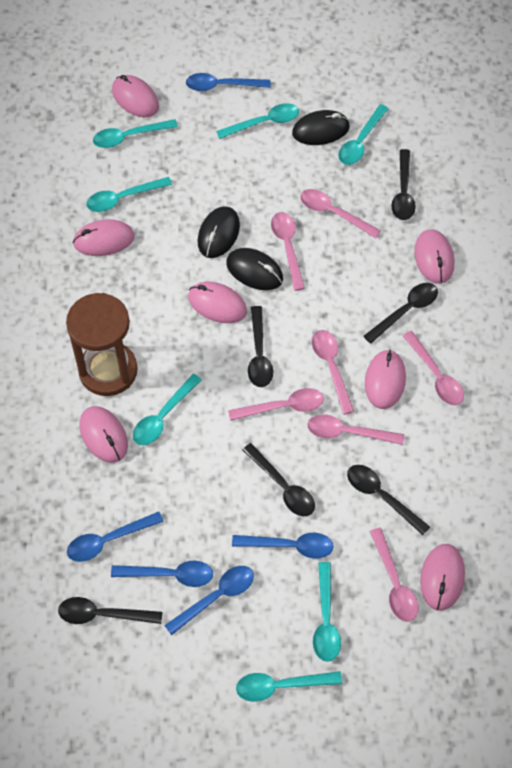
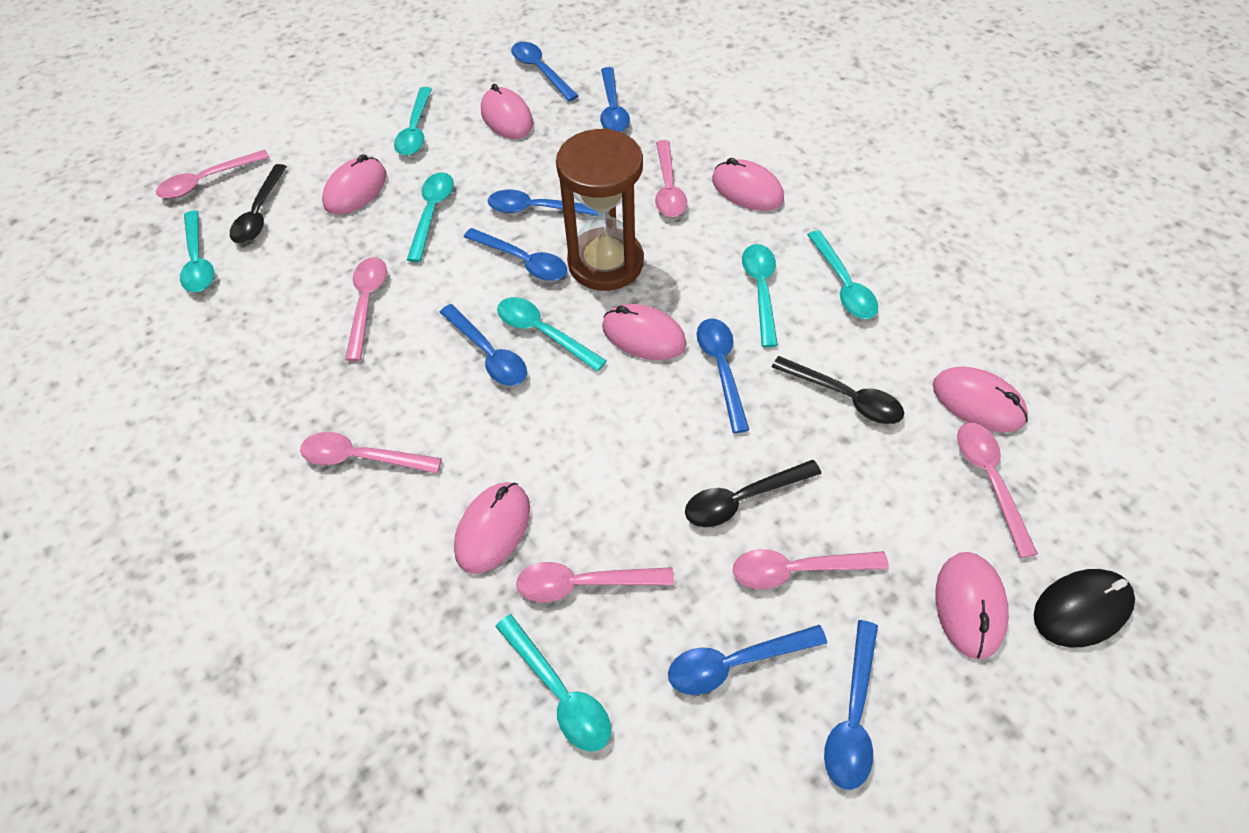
black mouse: [198,206,240,258] [226,248,283,290] [292,110,350,145] = 3 -> [1034,569,1135,647] = 1
black spoon: [58,597,162,624] [242,443,315,516] [248,306,273,387] [347,465,430,535] [363,283,438,344] [391,149,416,220] = 6 -> [230,164,287,244] [685,460,822,527] [772,356,904,424] = 3
blue spoon: [67,511,164,562] [111,561,213,587] [164,566,254,635] [186,73,270,91] [232,533,334,559] = 5 -> [440,304,527,386] [464,228,567,281] [488,189,597,216] [511,42,578,101] [600,67,630,132] [668,625,827,695] [697,319,749,433] [824,620,878,790] = 8

